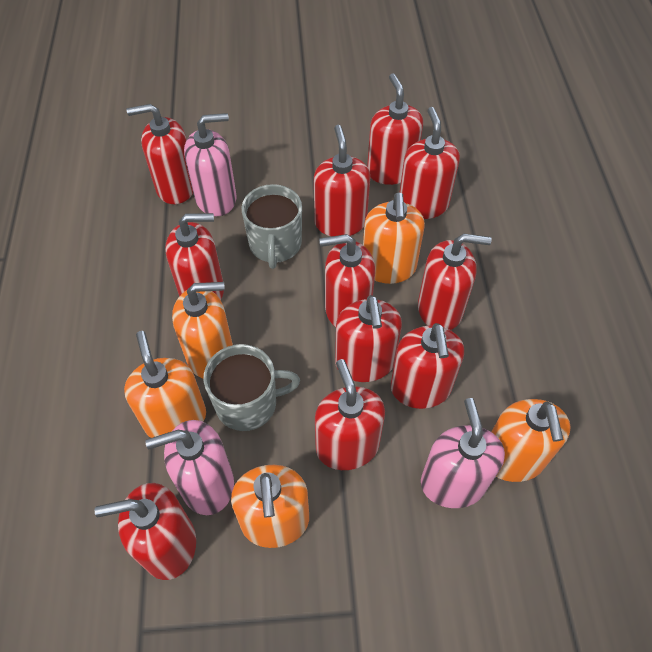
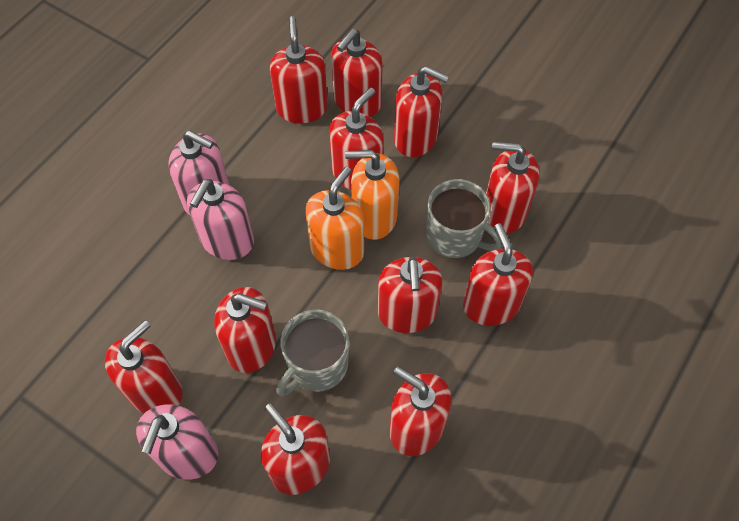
orange soap dispenser: [124,331,206,438] [172,282,233,379] [231,465,309,548] [363,193,425,284] [492,399,571,482] = 5 -> [305,167,364,270] [345,150,399,240] = 2

